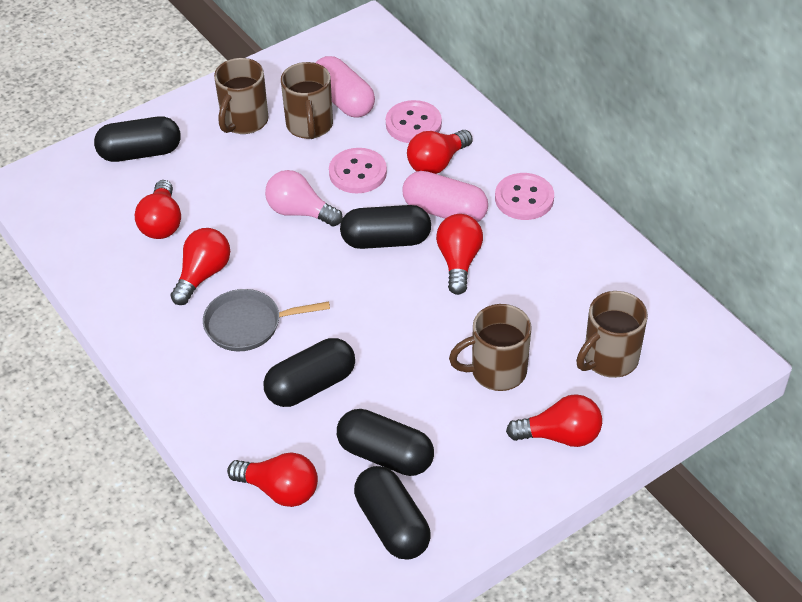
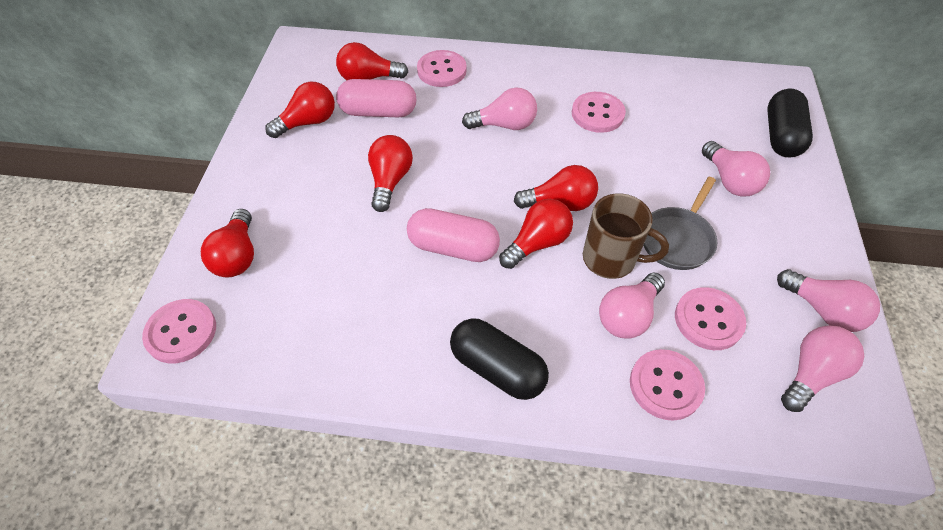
black capsule: [94,116,181,162] [263,338,355,407] [337,409,434,476] [340,205,431,249] [354,466,431,560] = 5 -> [450,318,549,400] [767,89,813,157] = 2
brown mug: [214,58,268,134] [281,62,333,139] [449,304,531,391] [576,291,648,378] = 4 -> [583,193,669,279] = 1
pink button: [329,148,387,193] [386,100,442,143] [495,173,554,220] = 3 -> [142,299,216,363] [417,50,467,87] [572,92,626,133] [630,349,705,421] [675,287,746,350] = 5
pink light bulb: [265,170,343,227] = 1 -> [462,88,537,130] [599,273,665,339] [702,141,770,197] [777,269,880,332] [781,325,864,412] = 5

